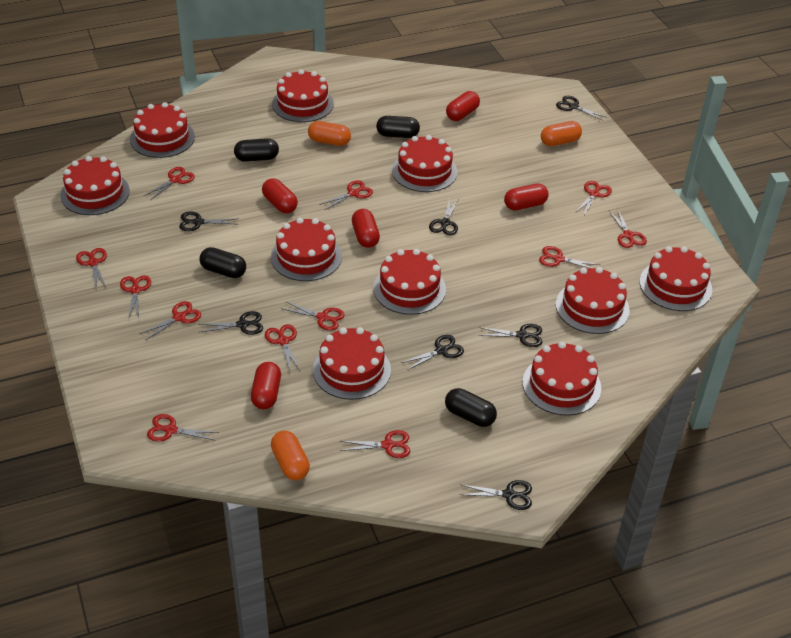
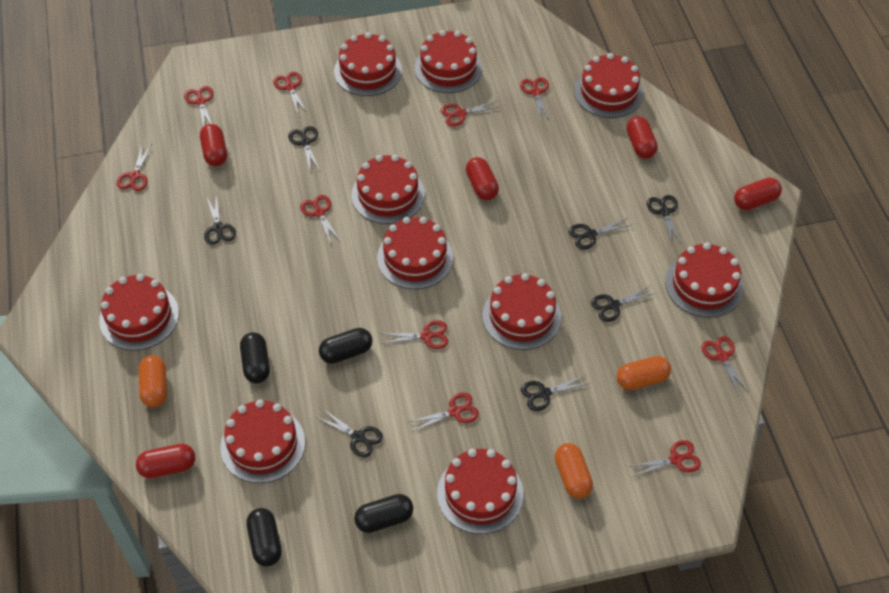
red scissors: [76,248,107,289] [120,275,151,320] [140,301,201,341] [144,167,195,200] [147,414,219,442] [265,324,300,371] [283,301,345,331] [319,180,373,210] [340,430,410,458] [539,246,600,268] [575,181,612,215] [609,210,647,248] = 12 -> [117,143,152,191] [184,86,214,127] [273,72,306,114] [300,195,341,244] [381,320,448,349] [409,393,479,432] [441,101,501,126] [520,77,549,122] [628,440,701,477] [701,336,749,395] = 10

